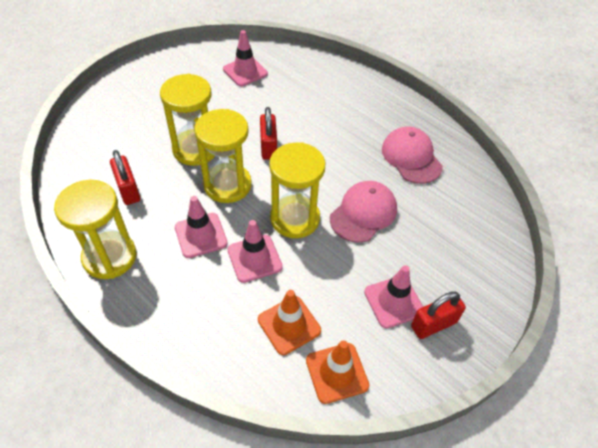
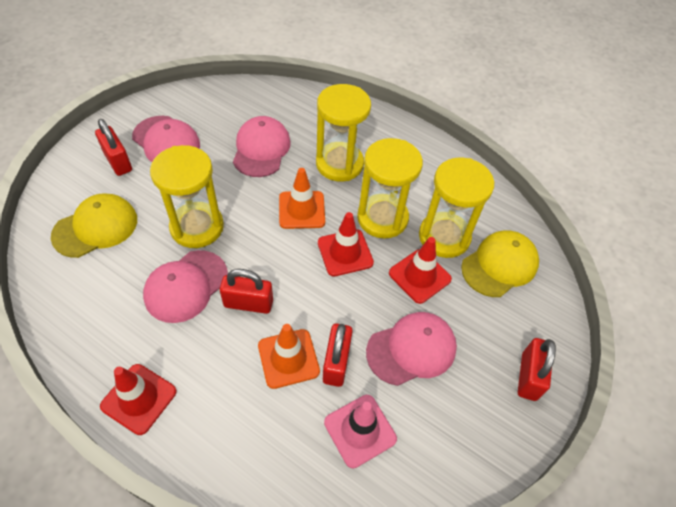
pink cap: [330,181,397,243] [382,126,443,184] = 2 -> [132,116,200,162] [143,250,228,323] [233,116,291,177] [366,312,457,386] = 4
pink traffic cone: [175,196,228,258] [223,30,268,86] [227,220,283,283] [364,265,423,329] = 4 -> [324,395,397,468] = 1
red padlock: [110,150,140,205] [260,107,277,160] [411,291,466,339] = 3 -> [95,119,132,176] [220,269,273,314] [323,324,352,387] [518,338,556,401] = 4
red traffic cone: none = 0 -> [100,364,177,435] [318,212,374,276] [389,237,452,304] = 3
yellow cap: none = 0 -> [51,193,137,258] [461,230,539,297] = 2

